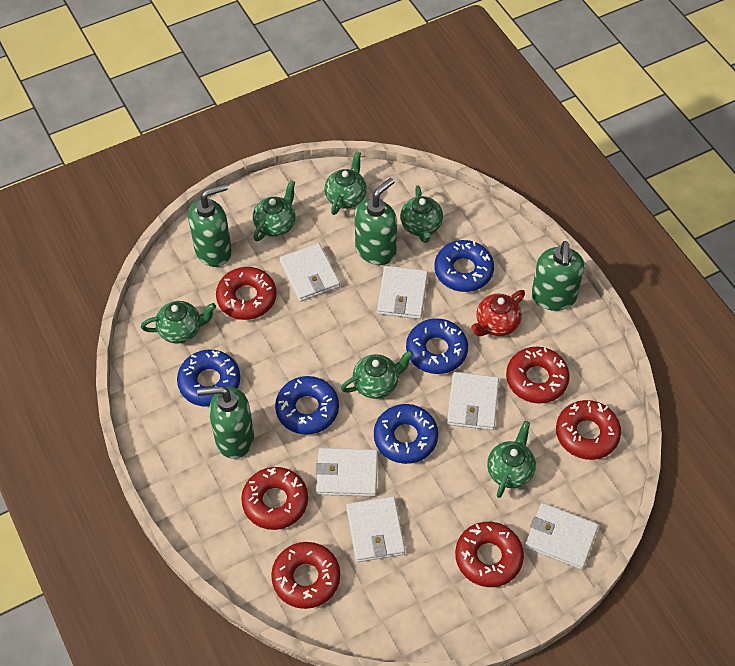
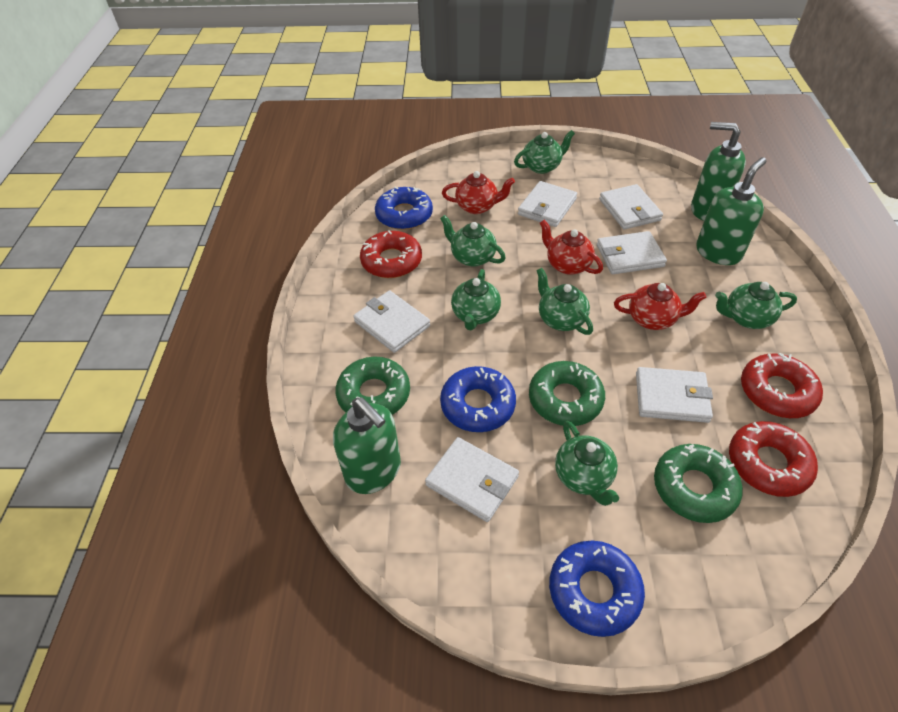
blue donut: [177,350,240,407] [275,376,339,435] [374,404,438,464] [406,318,468,374] [434,240,494,292] = 5 -> [375,187,433,230] [440,366,516,432] [549,541,645,637] = 3
green donut: none = 0 -> [335,357,410,415] [529,361,605,426] [654,444,743,523] = 3
green soap dispenser: [188,184,232,267] [197,386,254,459] [355,178,397,265] [531,241,584,311] = 4 -> [333,397,401,494] [691,122,746,221] [696,157,766,265] = 3
red donut: [216,267,277,320] [241,467,308,530] [271,542,340,609] [455,522,524,587] [506,347,570,404] [556,400,621,460] = 6 -> [360,230,422,278] [729,421,818,497] [741,353,823,418] = 3
red teapot: [471,290,525,336] = 1 -> [442,171,515,214] [540,220,603,275] [614,283,706,330] = 3

